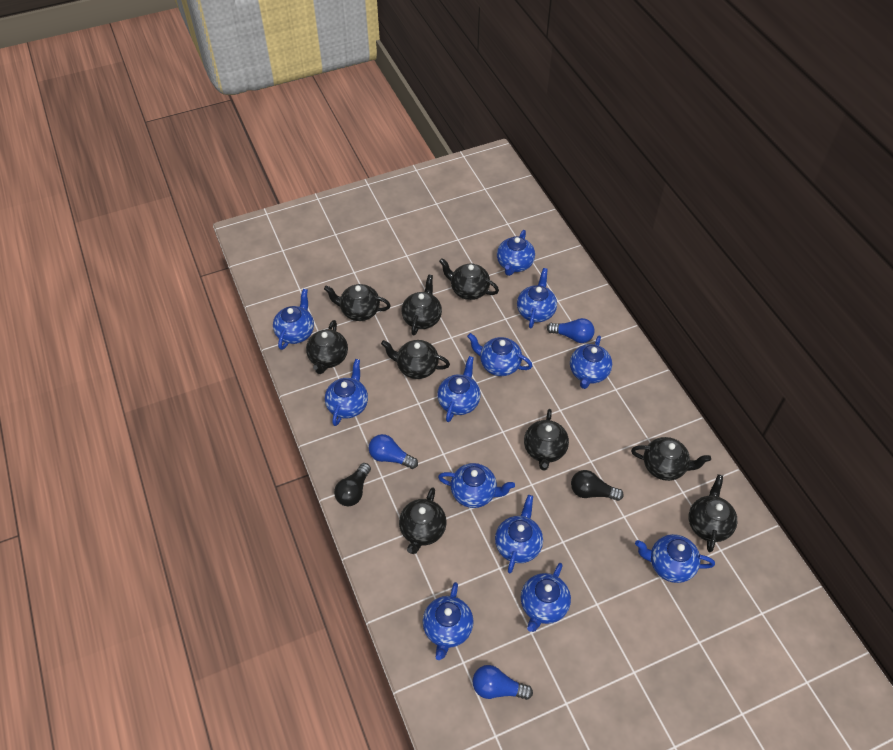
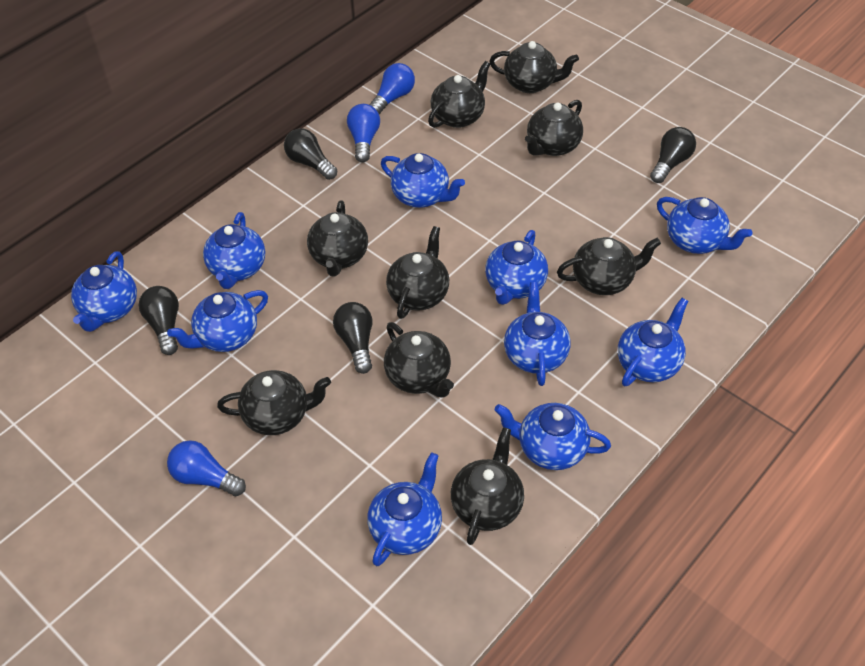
black light bulb: [334,463,371,506] [571,470,624,501] = 2 -> [139,286,179,355] [284,128,337,180] [333,302,372,374] [650,127,696,183] = 4
blue teapot: [273,289,314,350] [325,359,368,426] [423,582,474,660] [437,356,481,422] [438,463,515,508] [467,333,532,376] [495,495,543,573] [497,230,535,276] [517,268,557,328] [521,563,571,632] [570,336,612,389] [635,534,715,583] = 12 -> [71,251,137,332] [167,290,268,352] [203,212,265,289] [367,452,442,566] [381,153,465,208] [485,230,548,305] [494,403,611,470] [504,282,570,386] [618,298,688,386] [657,197,752,254] = 10

